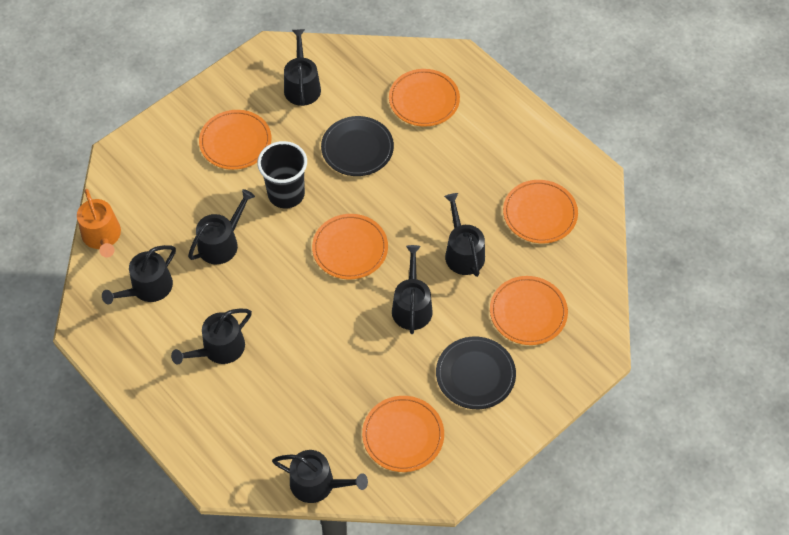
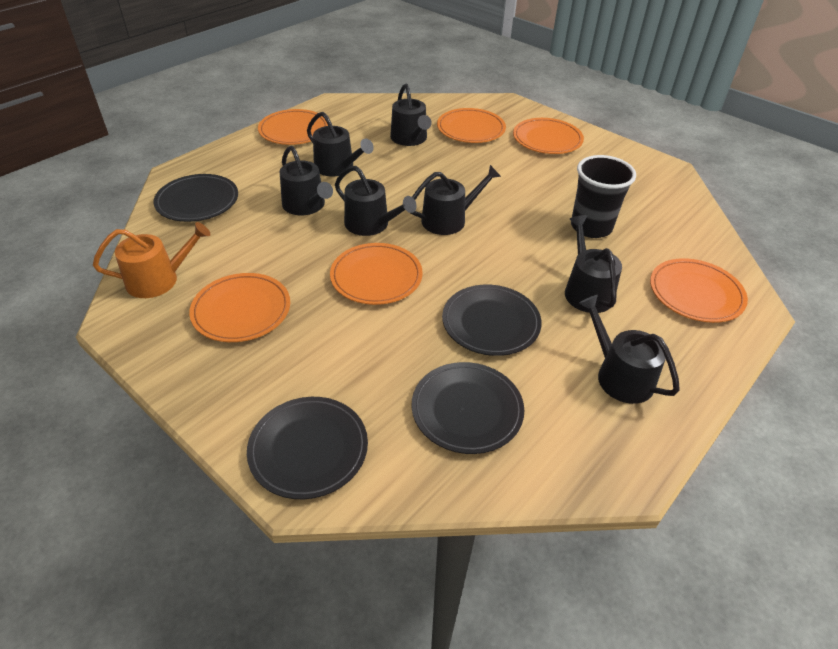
black plate: [321,116,394,176] [436,337,516,409] = 2 -> [154,174,238,222] [247,397,368,499] [412,362,524,454] [442,285,542,356] = 4

